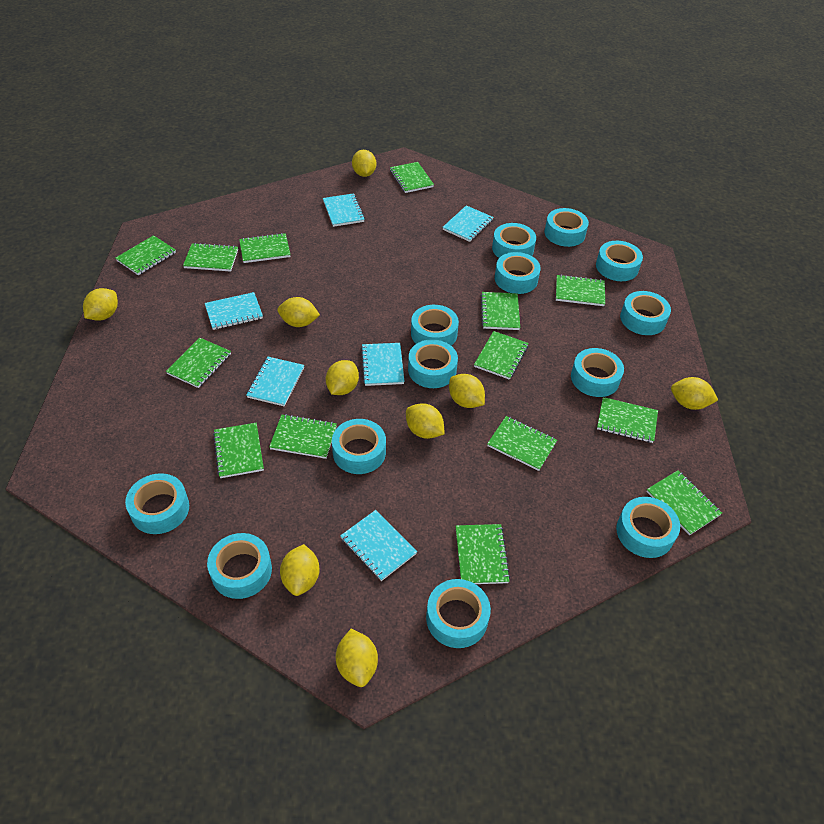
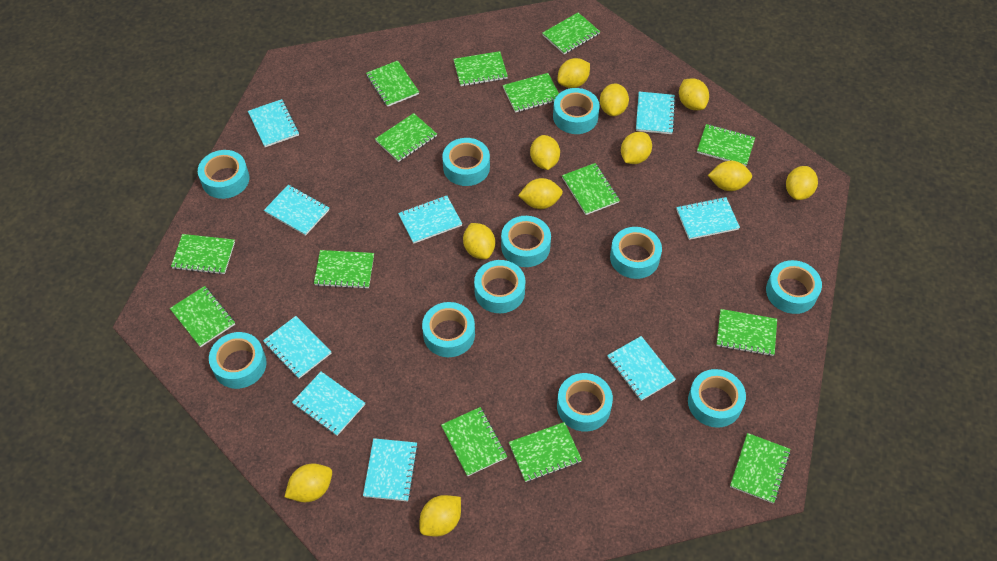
turquoise notebook: [205,292,263,330] [246,357,304,407] [323,193,365,227] [340,510,417,581] [361,343,405,386] [442,205,494,242] = 6 -> [248,99,299,147] [263,316,332,379] [264,185,329,236] [292,372,365,436] [363,438,418,501] [398,196,462,244] [607,336,676,401] [636,92,676,134] [676,197,740,240] = 9
turquoise tape: [125,473,189,534] [207,533,272,599] [332,419,386,474] [408,339,458,388] [411,305,459,346] [426,579,491,648] [492,223,536,258] [495,252,541,294] [545,208,589,247] [571,348,624,397] [596,241,643,281] [616,497,680,558] [620,291,671,335] = 13 -> [198,150,249,199] [209,332,267,389] [422,302,475,357] [442,138,490,186] [474,260,525,313] [501,216,551,267] [553,88,600,134] [557,373,613,432] [610,227,662,279] [688,369,746,428] [766,260,822,314] = 11
yellow lemon: [83,288,118,321] [277,297,320,327] [280,544,320,596] [326,360,359,395] [336,629,378,687] [352,150,376,177] [406,403,445,439] [449,374,485,408] [671,377,718,410] = 9 -> [285,463,332,502] [420,495,461,536] [463,223,495,259] [518,178,563,209] [530,135,560,170] [558,58,590,88] [600,84,629,116] [621,132,652,164] [679,78,709,110] [708,161,752,191] [786,166,818,200] = 11

